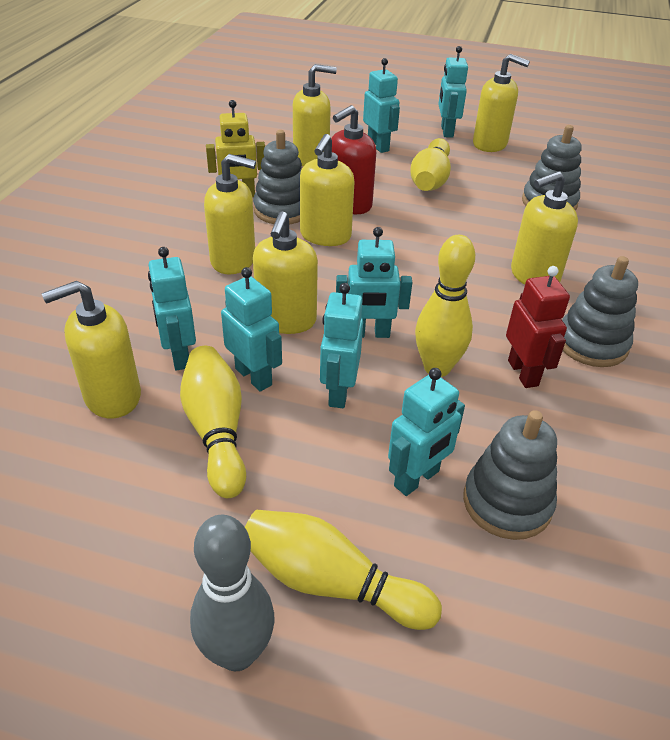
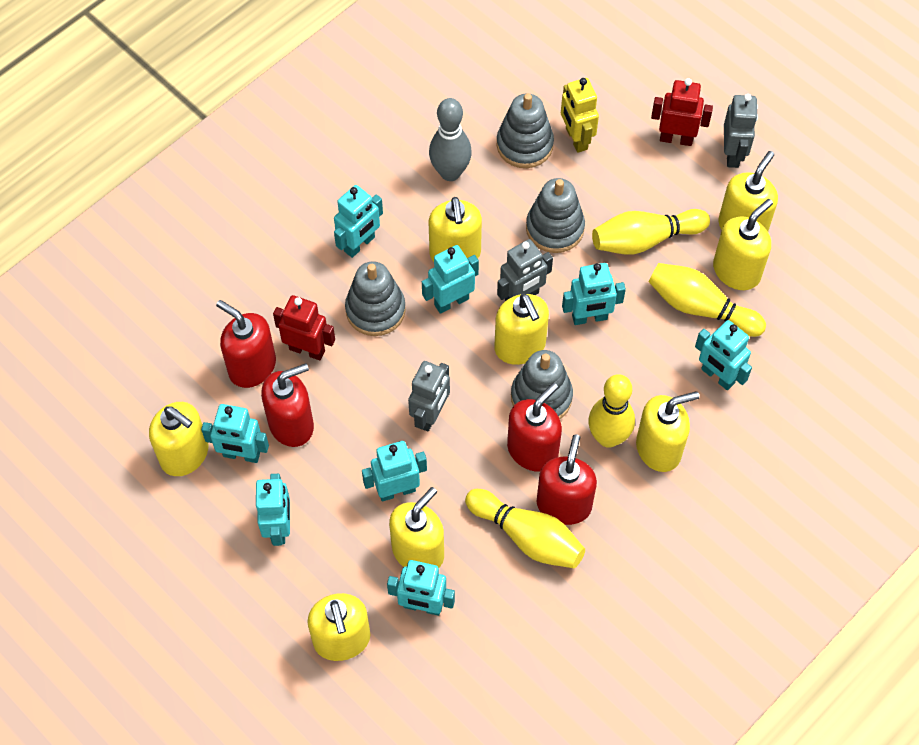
grey robot: none = 0 -> [408,361,450,432] [497,239,553,301] [724,94,758,168] = 3
red robot: [506,266,570,388] = 1 -> [273,295,335,360] [651,78,713,146] = 2
red soap dispenser: [331,105,376,214] = 1 -> [216,300,276,388] [261,363,314,447] [507,383,562,472] [537,434,597,525] = 4
turquoise robot: [148,247,196,371] [221,267,282,391] [320,283,363,408] [336,227,412,338] [363,58,400,153] [388,368,465,496] [438,46,468,138] = 7 -> [201,404,269,463] [256,474,290,546] [334,185,383,258] [362,441,427,502] [387,560,455,616] [422,245,479,314] [562,263,626,325] [695,320,752,390] = 8
yellow soap dispenser: [42,281,141,418] [204,154,256,275] [253,211,318,334] [293,64,337,167] [300,134,355,246] [473,54,530,152] [511,171,578,285] = 7 -> [149,402,208,476] [307,593,370,661] [389,487,444,567] [429,197,482,262] [494,294,549,365] [636,391,699,472] [713,199,773,290] [718,151,778,231] = 8

